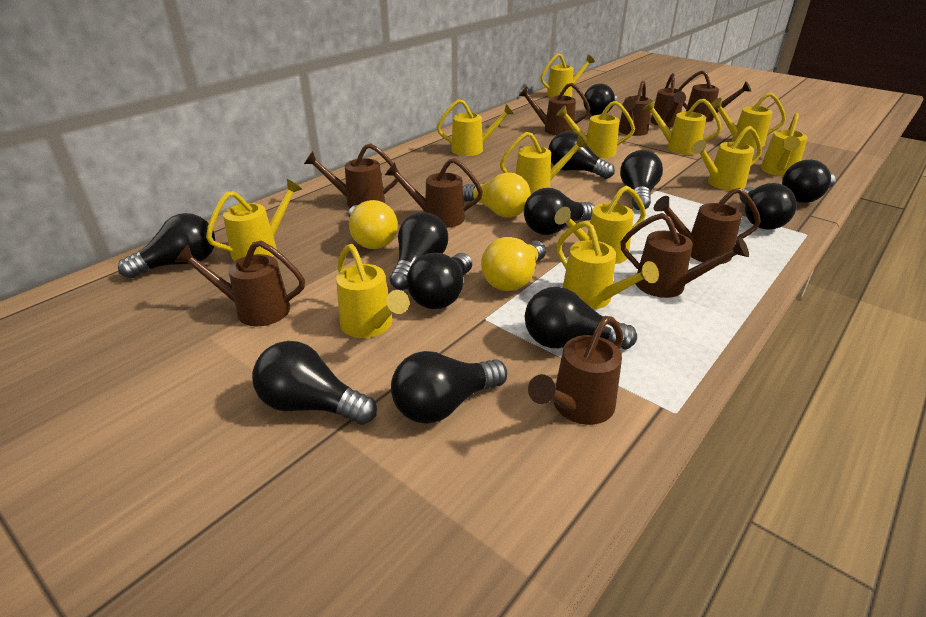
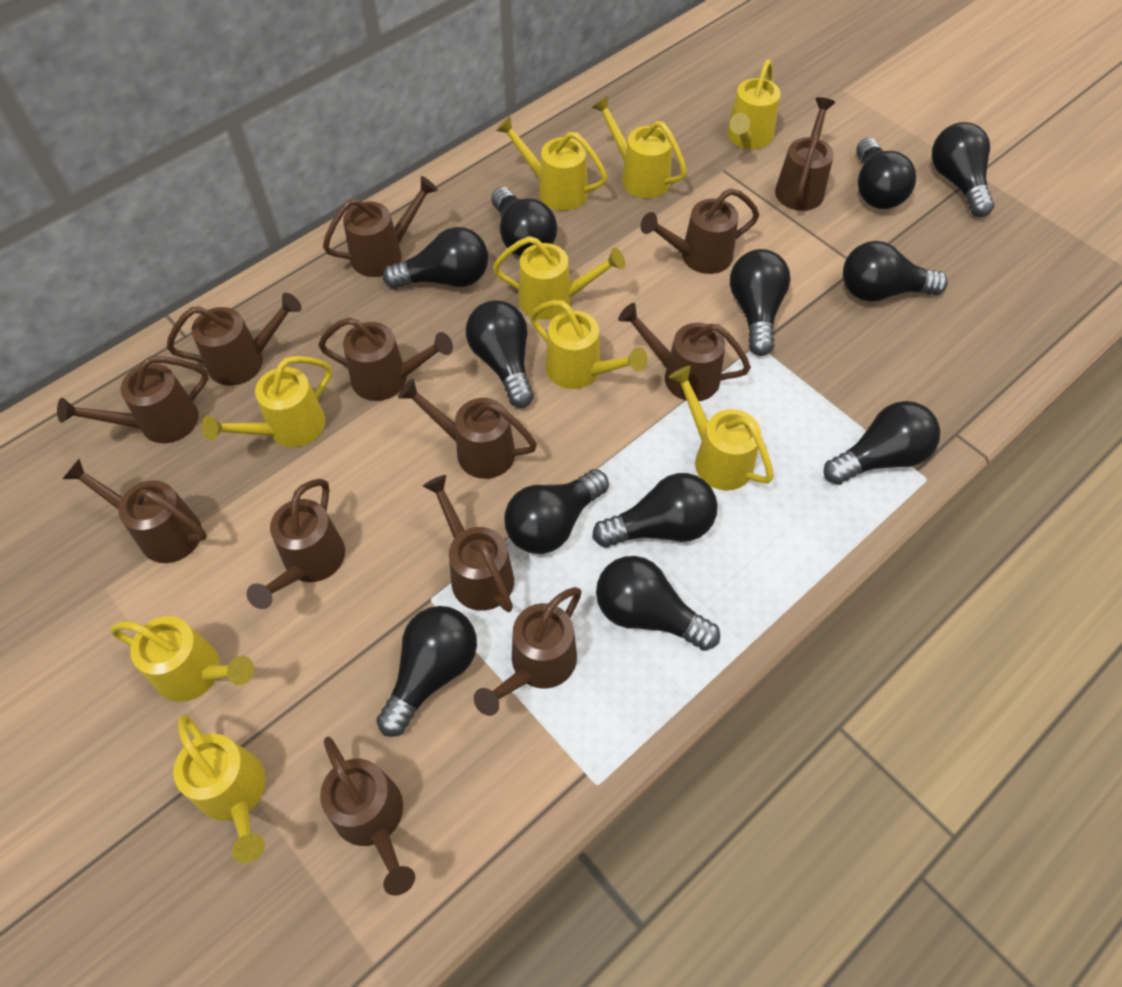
brown watering can: [175,240,305,326] [304,143,400,208] [385,158,483,228] [518,83,590,135] [528,316,623,425] [618,81,652,136] [621,213,749,298] [650,73,686,127] [654,188,761,264] [678,71,751,122] = 10 -> [57,356,209,443] [63,459,207,563] [167,293,302,386] [247,479,345,609] [318,317,453,401] [320,737,415,896] [323,176,438,277] [398,379,537,479] [423,475,514,612] [474,587,582,716] [618,303,751,401] [640,188,759,274] [775,97,835,211] = 13
yellow light bulb: [348,200,398,249] [463,172,531,218] [481,237,546,291] = 3 -> none = 0
yellow watering can: [206,179,302,261] [336,244,409,338] [437,99,514,156] [500,132,588,194] [540,53,595,97] [554,185,646,264] [556,101,635,158] [556,221,659,309] [643,99,722,155] [691,126,762,191] [711,93,786,148] [761,113,808,176] = 12 -> [111,616,254,702] [173,715,266,863] [202,356,332,447] [493,236,625,320] [496,116,607,211] [530,300,647,389] [591,96,687,199] [669,366,774,490] [727,60,780,149] = 9

